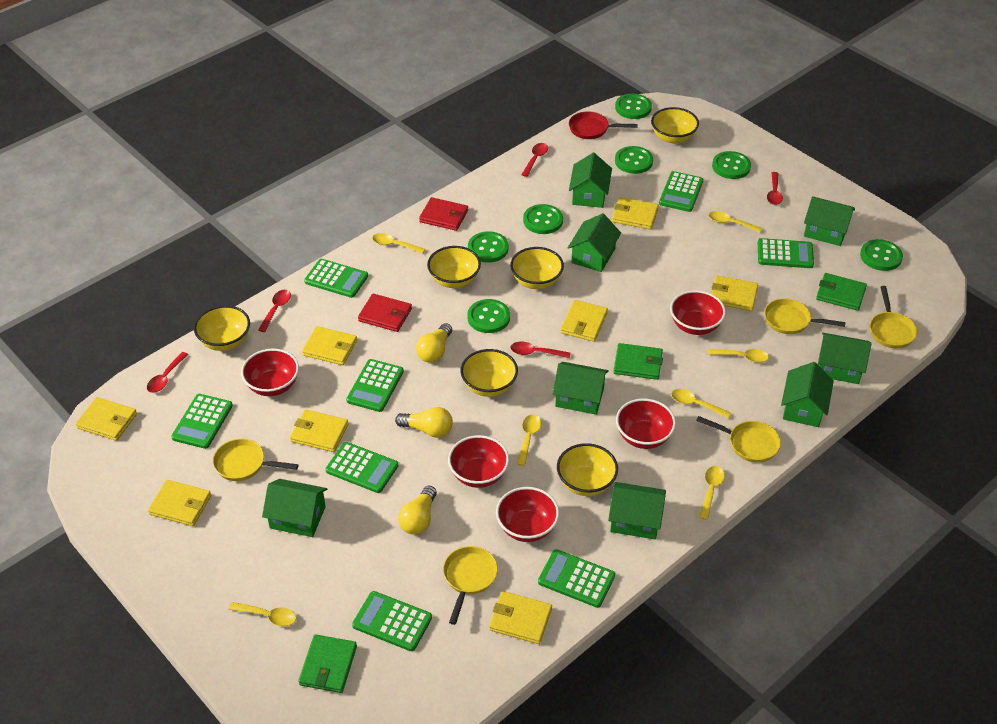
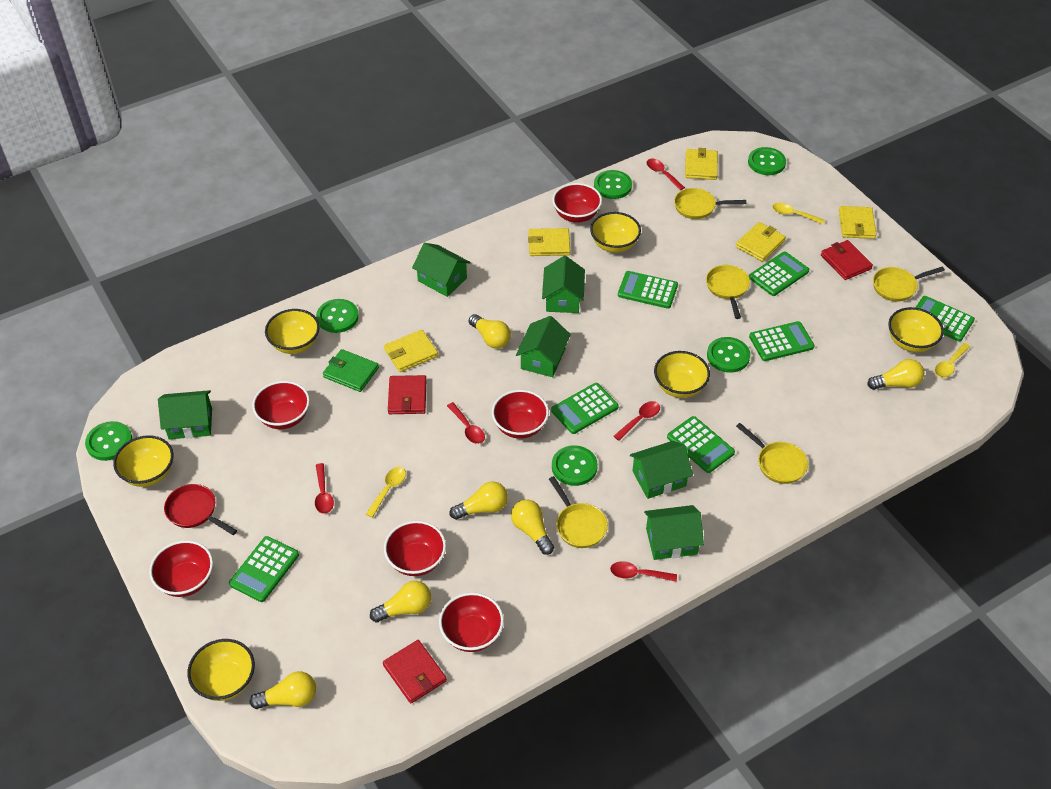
green button: [467,299,510,333] [468,231,509,263] [523,204,563,234] [615,94,652,119] [615,146,653,174] [712,151,751,179] [860,239,903,271] = 7 -> [85,421,132,461] [316,299,359,333] [552,445,598,486] [594,170,632,199] [707,337,750,373] [748,147,786,175] = 6
green calculator: [171,394,233,449] [304,259,368,298] [325,442,398,493] [346,359,404,412] [352,591,432,651] [538,549,615,608] [659,171,703,212] [758,238,814,268] = 8 -> [229,536,299,602] [551,383,619,434] [618,271,678,309] [667,416,735,473] [749,252,809,296] [749,321,815,361] [915,296,975,341] = 7
green house: [262,479,327,537] [553,362,609,415] [568,213,621,272] [569,153,612,208] [608,482,666,539] [781,362,834,427] [804,196,855,246] [818,333,871,384] = 8 -> [158,390,212,439] [412,243,471,297] [516,316,571,377] [542,256,585,313] [630,441,693,499] [644,505,704,560] = 6
green wallet: [298,634,357,693] [614,343,663,380] [816,273,867,311] = 3 -> [323,349,379,392] = 1
red bowl: [241,349,299,396] [448,435,509,488] [496,487,559,542] [616,398,676,449] [670,290,726,335] = 5 -> [149,540,213,597] [252,381,310,429] [384,521,446,576] [439,592,504,652] [492,390,549,439] [552,183,602,223] = 6
red wallet: [358,294,412,332] [419,197,468,231] = 2 -> [383,640,447,703] [388,375,426,414] [821,240,873,280] = 3
yellow light bulb: [395,407,453,438] [398,485,437,534] [416,323,452,363] = 3 -> [250,671,316,709] [370,581,431,623] [450,481,508,520] [469,314,511,349] [511,499,554,555] [867,359,924,390] = 6
yellow spoon: [228,602,297,626] [372,233,425,254] [517,415,541,466] [671,389,731,418] [699,466,725,520] [708,349,769,363] [709,211,762,232] = 7 -> [366,467,406,518] [772,203,824,224] [935,343,970,378] = 3
yellow wallet: [76,397,137,441] [148,480,211,526] [290,409,348,452] [302,326,357,365] [489,591,552,644] [561,300,608,342] [612,197,659,230] [711,276,758,311] = 8 -> [384,330,438,372] [528,228,570,256] [685,148,718,180] [736,222,786,262] [839,206,877,239] = 5

